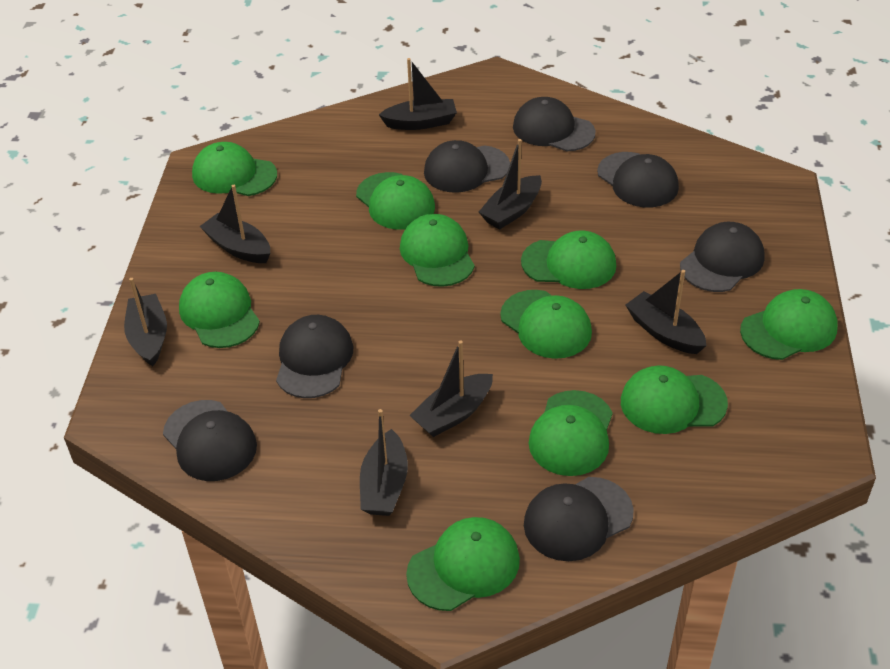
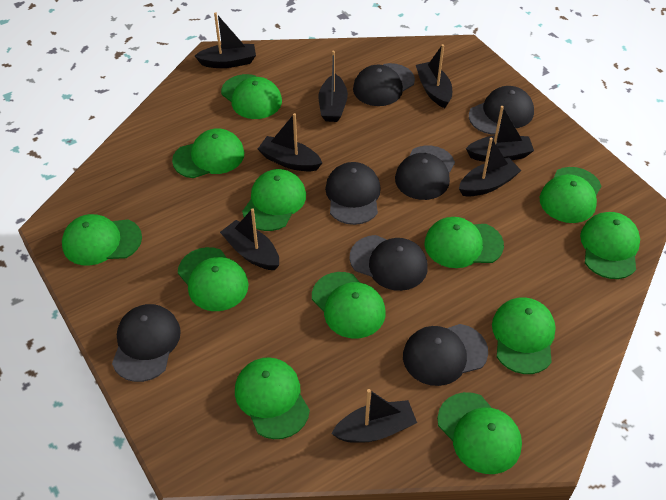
black boat: [124,278,167,366] [200,185,270,263] [360,409,408,516] [379,58,457,130] [409,341,493,437] [479,139,542,230] [626,270,707,354] = 7 -> [195,12,256,68] [220,208,279,270] [258,113,322,171] [319,51,348,122] [331,389,417,443] [416,44,452,108] [459,138,521,197] [466,106,534,162] = 8
green cap: [179,272,260,348] [192,142,277,196] [356,172,435,229] [400,214,475,287] [406,517,520,611] [500,290,592,359] [521,231,616,289] [529,390,613,476] [621,365,728,434] [740,289,838,360] = 10 -> [62,214,142,266] [172,128,244,178] [178,247,249,311] [221,74,282,119] [235,357,310,439] [242,169,306,231] [312,272,386,338] [424,217,504,268] [437,392,522,474] [492,297,556,374] [540,167,601,223] [580,212,640,279] = 12

